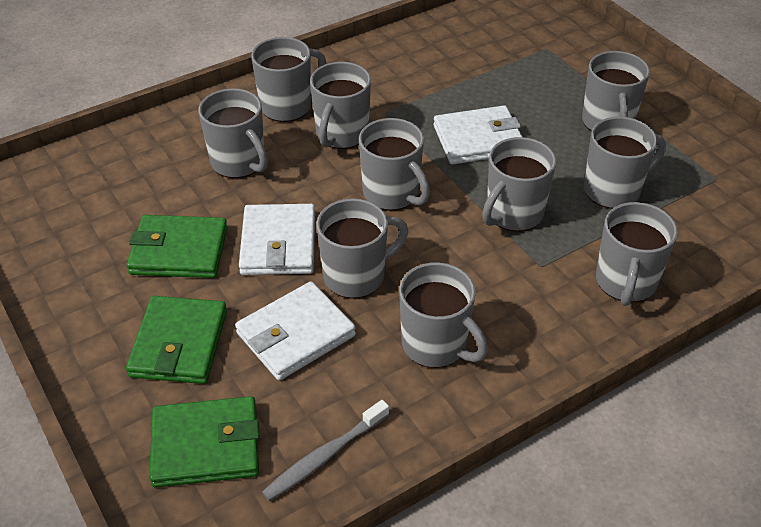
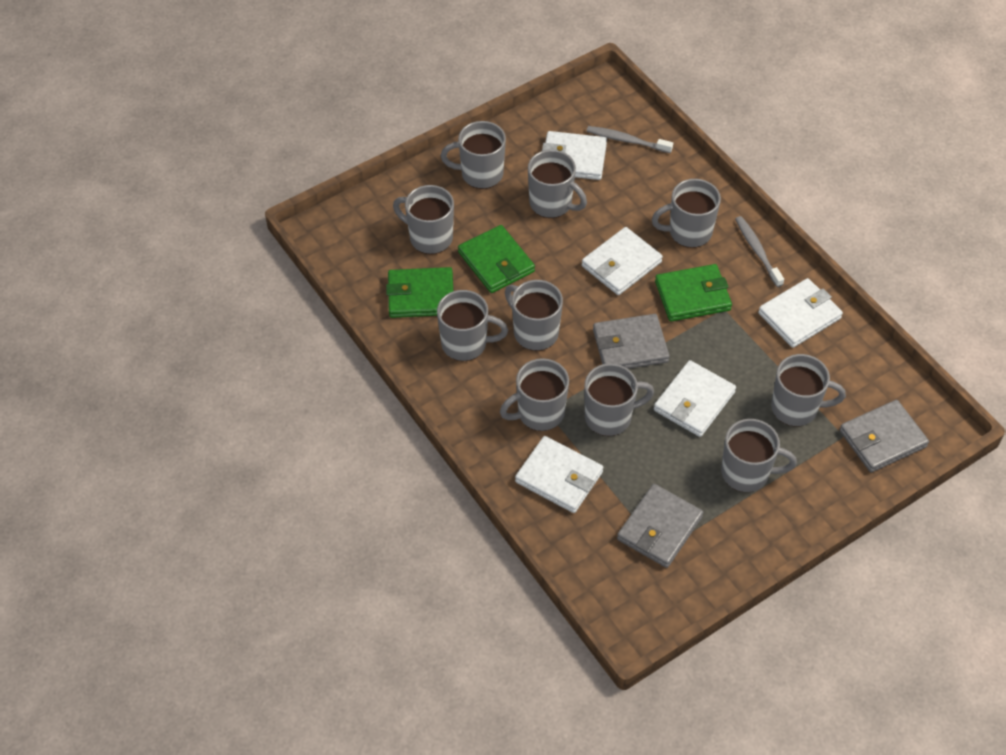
grey toothbrush: [262,400,389,501] = 1 -> [587,126,673,153] [735,216,784,287] = 2
grey wallet: none = 0 -> [593,314,670,369] [617,484,703,568] [839,400,929,472] = 3
white wallet: [235,281,356,381] [239,204,315,275] [433,105,522,165] = 3 -> [515,436,603,513] [542,131,607,180] [582,227,663,295] [654,360,736,437] [758,278,843,348] = 5

